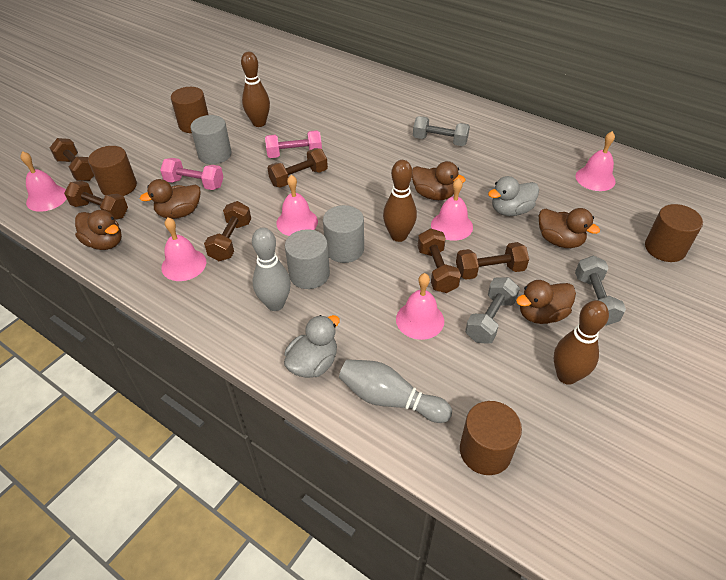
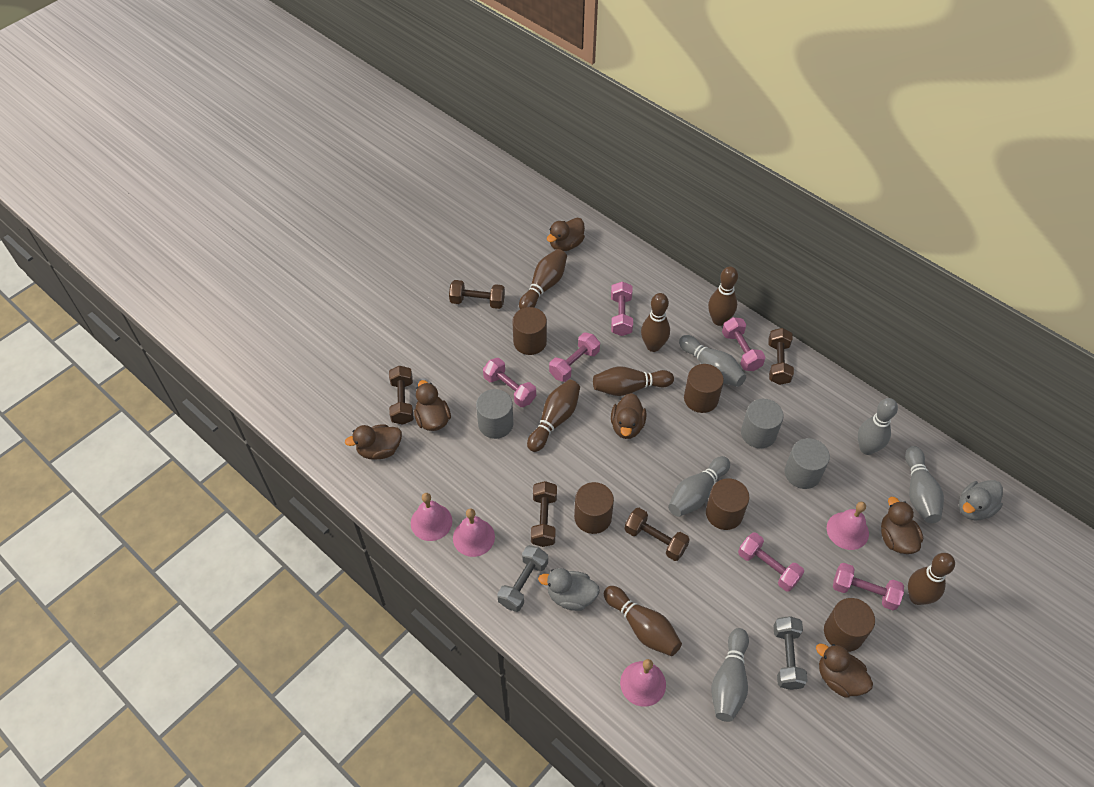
brown bowling pin: [241,52,270,127] [383,160,417,242] [554,300,609,385] = 3 -> [519,249,567,309] [527,380,580,452] [593,366,674,396] [604,586,682,656] [641,293,670,352] [708,266,738,326] [908,553,955,605] = 7
brown cylinder: [88,146,137,196] [171,87,209,133] [460,401,522,475] [645,204,703,262] = 4 -> [512,307,547,355] [574,482,614,534] [684,364,724,413] [706,478,749,530] [824,598,875,652] = 5
brown duck: [75,210,122,250] [140,179,200,219] [412,161,466,200] [516,280,576,324] [539,208,600,248] = 5 -> [345,425,402,460] [414,380,451,431] [547,218,585,251] [611,393,647,439] [816,644,873,698] [881,497,923,554] = 6
brown dumbbell: [50,138,94,181] [64,181,128,220] [204,201,251,261] [267,148,328,188] [418,228,461,293] [456,242,529,280] = 6 -> [389,365,414,425] [449,280,505,309] [531,481,557,547] [625,508,690,561] [768,328,794,385] = 5
grey bowling pin: [252,228,291,311] [339,359,452,423] = 2 -> [668,456,730,517] [679,335,746,387] [712,628,749,722] [858,398,898,455] [905,446,944,523] = 5
grey dumbbell: [413,116,470,146] [465,277,520,344] [575,256,626,326] = 3 -> [497,545,548,612] [773,616,808,690] = 2
pink bell: [20,151,67,212] [161,217,206,281] [276,175,318,236] [396,273,444,340] [431,178,473,241] [575,131,616,191] = 6 -> [411,493,452,541] [453,508,495,557] [620,659,666,707] [827,502,869,550] = 4
pink dumbbell: [160,158,223,190] [265,130,322,158] = 2 -> [483,358,536,407] [549,332,600,382] [611,281,633,336] [722,317,766,371] [738,533,804,591] [833,563,904,610] = 6

